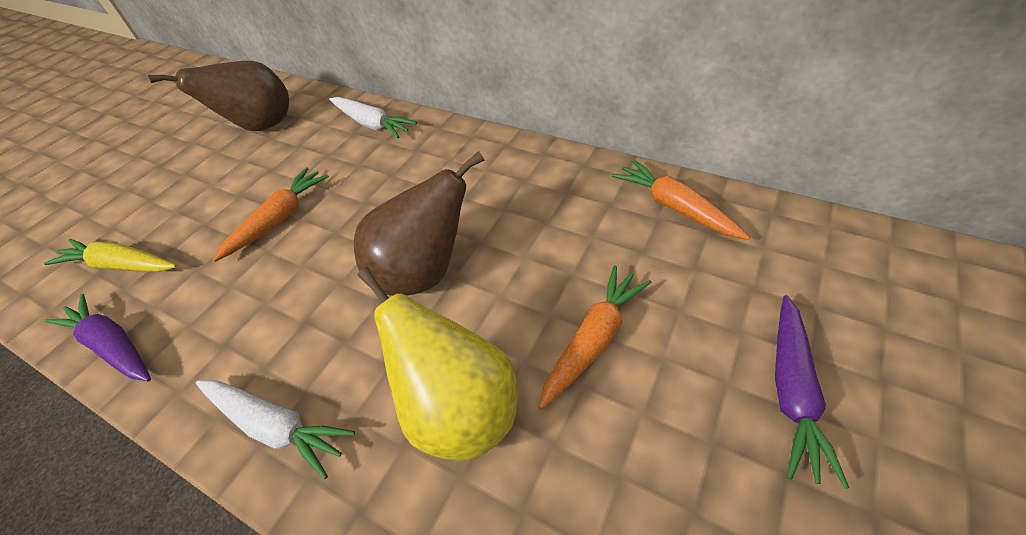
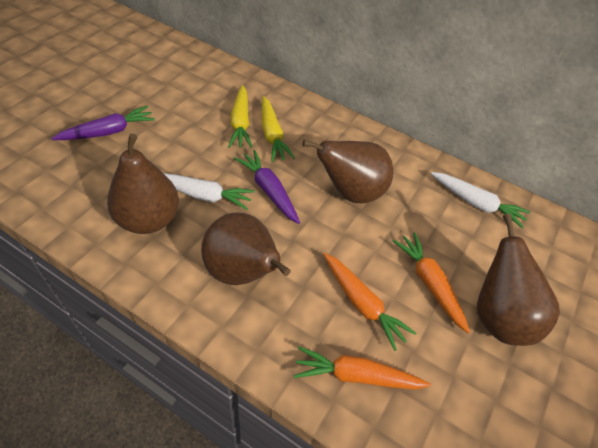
brown pear: [148,61,289,131] [354,151,485,296] = 2 -> [107,134,179,234] [201,212,291,285] [302,140,393,203] [477,214,560,346] = 4
yellow carrot: [44,239,177,272] = 1 -> [228,85,252,148] [262,96,295,162] = 2
yellow pear: [357,267,518,460] = 1 -> none = 0

